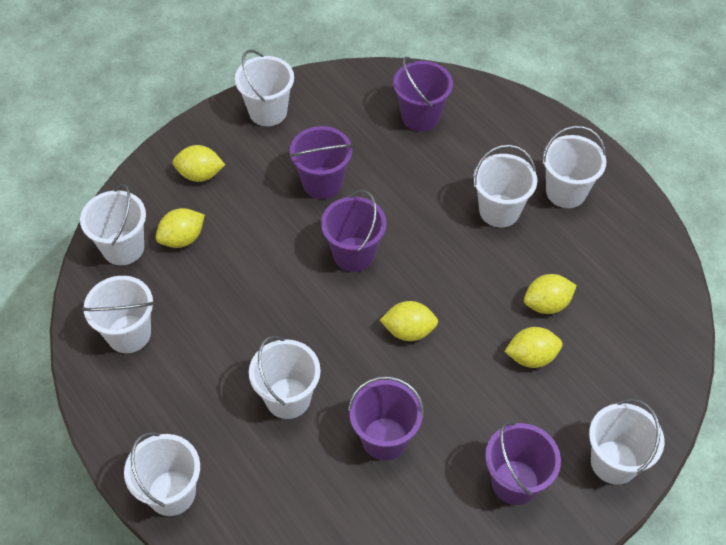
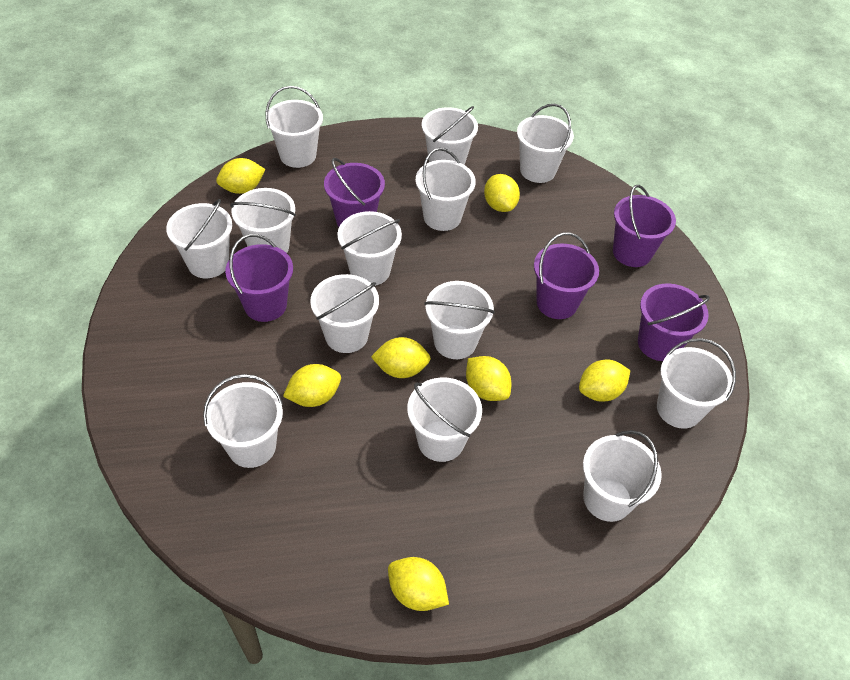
white bucket: [80,184,146,265] [82,276,155,353] [124,432,200,516] [235,50,294,126] [249,336,321,419] [473,145,537,227] [542,126,606,208] [589,399,664,485] = 8 -> [166,199,232,278] [203,374,283,468] [230,188,296,253] [266,86,323,168] [310,274,379,353] [337,211,402,286] [407,377,482,462] [416,148,476,231] [422,106,478,165] [424,281,495,359] [517,104,574,183] [583,430,662,522] [657,338,736,429] = 13
yellow lemon: [156,208,205,248] [173,145,225,182] [380,301,438,341] [504,327,563,368] [524,274,577,314] = 5 -> [216,158,265,194] [283,364,341,407] [371,337,431,378] [388,557,449,611] [466,356,511,401] [484,174,520,212] [579,360,630,402] = 7

